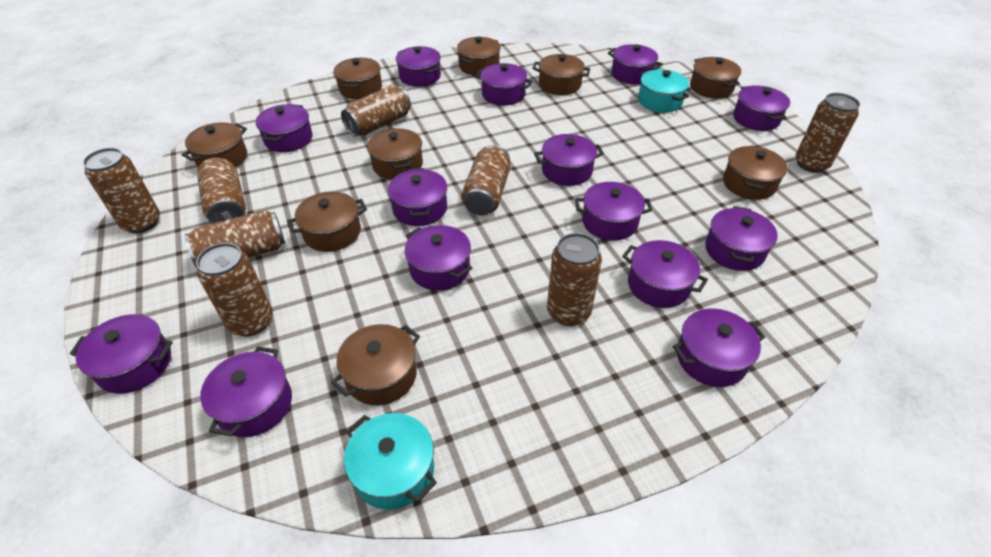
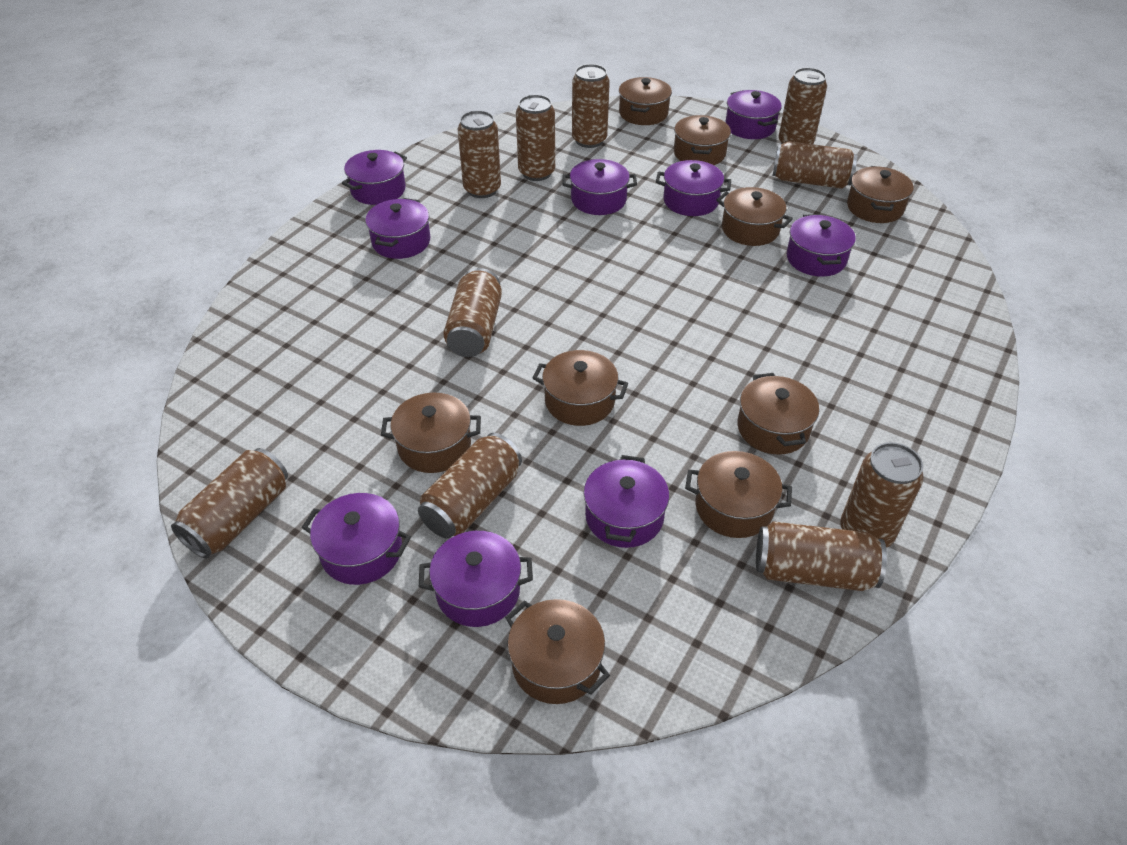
brown can: [83,148,160,233] [185,210,285,267] [196,243,273,336] [197,158,246,224] [341,85,411,137] [462,144,511,215] [547,233,602,326] [795,93,860,173] = 8 -> [171,448,288,558] [418,433,522,539] [443,268,502,357] [458,110,501,198] [516,94,555,181] [572,64,610,148] [756,521,887,591] [772,141,857,189] [778,67,827,144] [840,442,924,548] = 10
purple pot: [70,314,173,394] [200,346,292,437] [256,104,312,152] [388,168,447,226] [396,46,441,87] [405,225,472,291] [475,63,533,106] [534,134,604,186] [575,182,652,241] [608,44,663,84] [622,240,708,308] [673,308,765,387] [705,206,778,271] [733,85,790,131] = 14 -> [302,493,411,585] [342,150,407,205] [365,198,430,259] [419,531,533,627] [562,159,637,215] [584,455,669,548] [656,160,731,216] [725,90,782,139] [787,214,856,277] = 9
turquoise pot: [344,413,437,510] [638,69,689,113] = 2 -> none = 0

